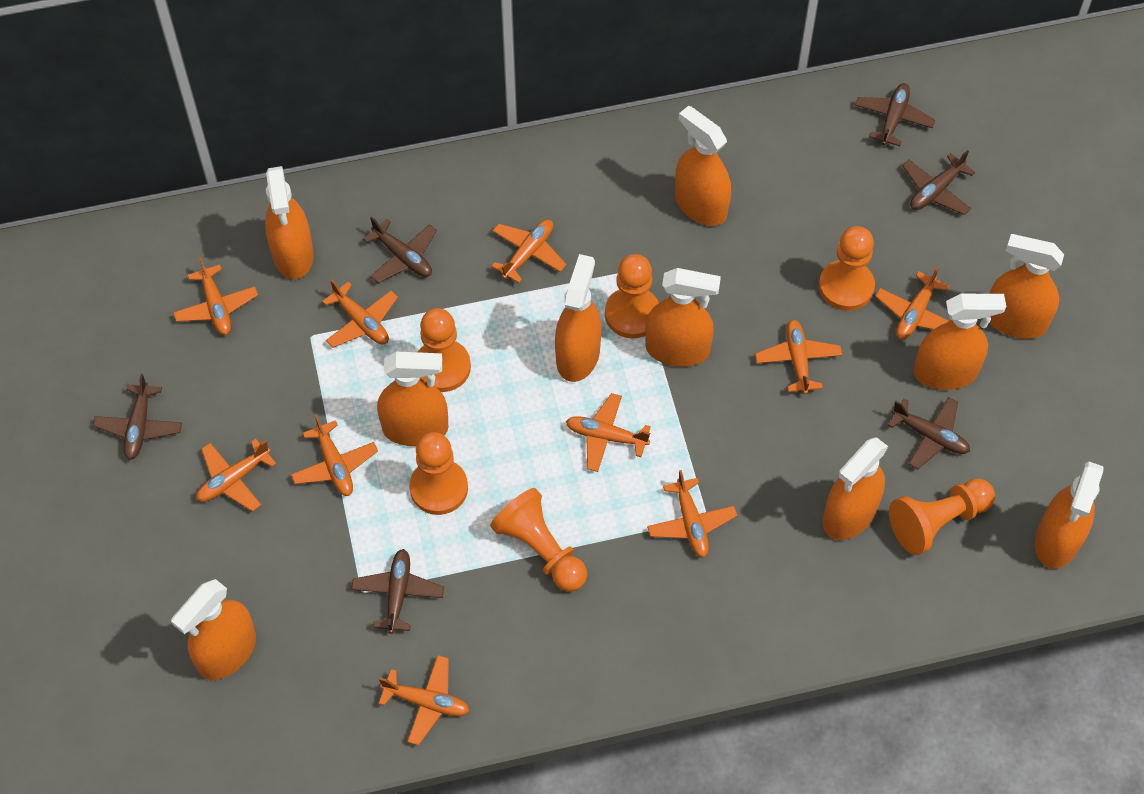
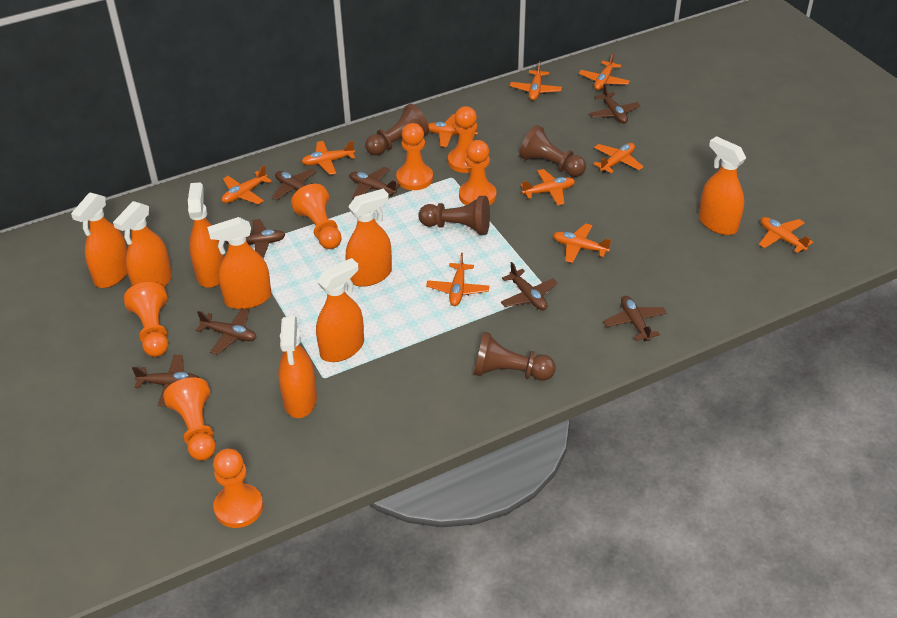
brown pawn: none = 0 -> [365,103,429,156] [418,196,490,235] [474,332,556,381] [519,125,586,177] = 4
brown plane: [93,374,182,460] [351,549,444,634] [363,217,437,283] [855,83,935,146] [887,397,970,469] [902,150,975,215] = 6 -> [132,355,199,406] [196,308,256,355] [226,219,285,259] [272,169,317,200] [350,167,400,199] [501,262,557,310] [589,84,641,124] [603,296,667,341] = 8
orange pawn: [409,432,468,515] [418,308,471,392] [490,488,587,592] [605,254,659,338] [819,226,875,311] [889,478,995,555] = 6 -> [124,282,168,357] [163,377,216,461] [213,449,263,528] [291,184,342,249] [396,123,433,190] [448,106,477,173] [459,140,496,205] = 7
orange spray bottle: [171,579,256,680] [265,166,314,279] [377,352,448,446] [555,254,601,382] [645,268,721,367] [675,106,731,226] [823,437,888,540] [914,294,1006,390] [989,234,1064,339] [1035,462,1104,569] = 10 -> [71,192,127,288] [113,201,172,288] [188,182,224,288] [207,217,271,309] [278,317,317,418] [316,258,364,362] [346,189,392,287] [699,136,746,235] = 8

